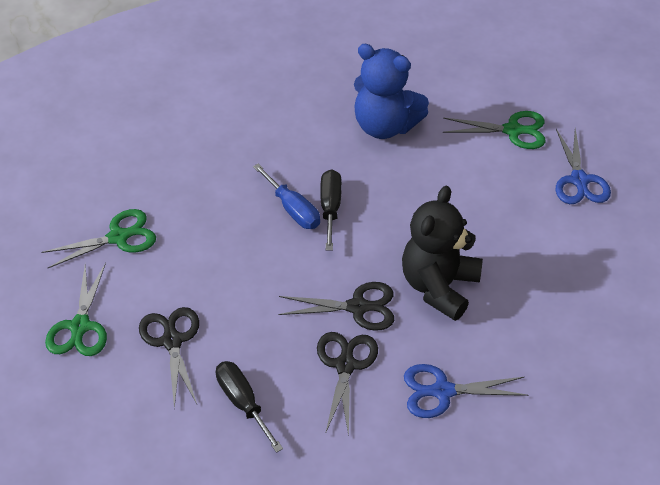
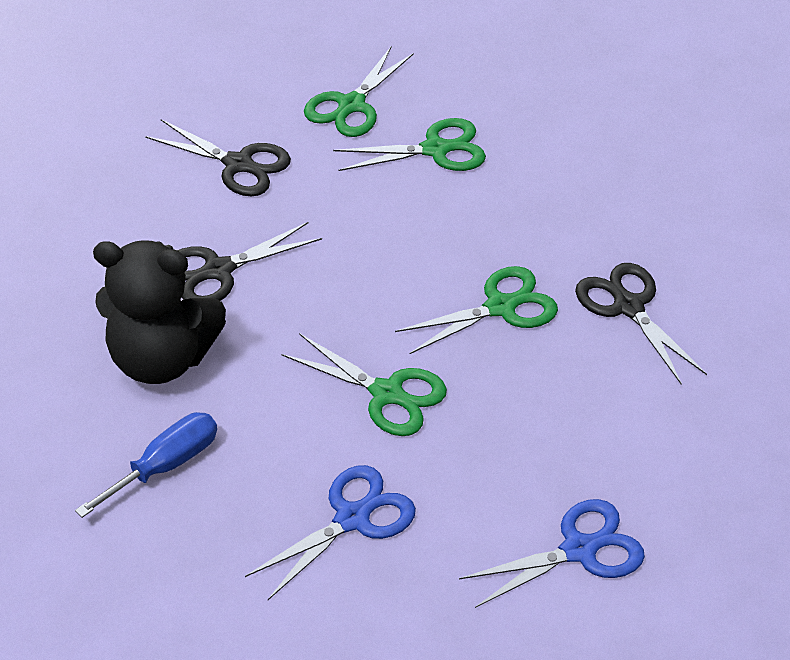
black screwdriver: [216,361,283,453] [320,169,342,251] = 2 -> none = 0
blue teddy bear: [354,44,429,139] = 1 -> none = 0
green scissors: [41,209,156,268] [45,263,107,356] [443,111,546,149] = 3 -> [282,333,447,436] [304,47,414,137] [333,118,486,171] [395,266,558,354] = 4

